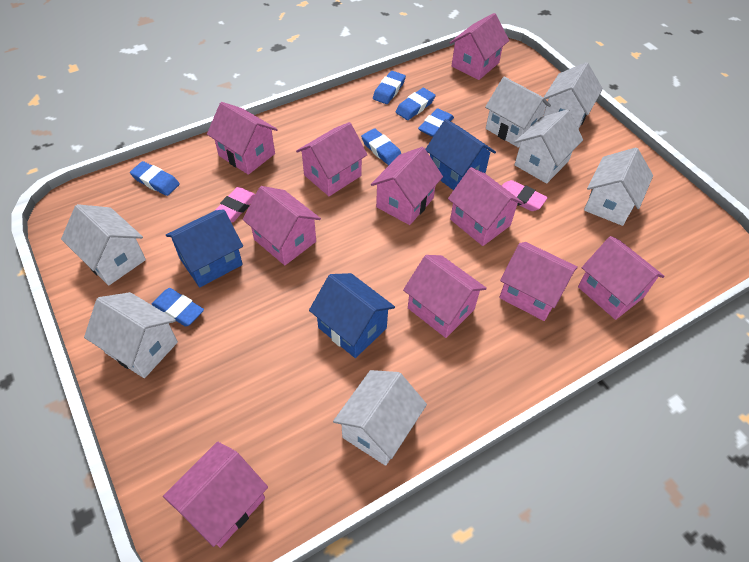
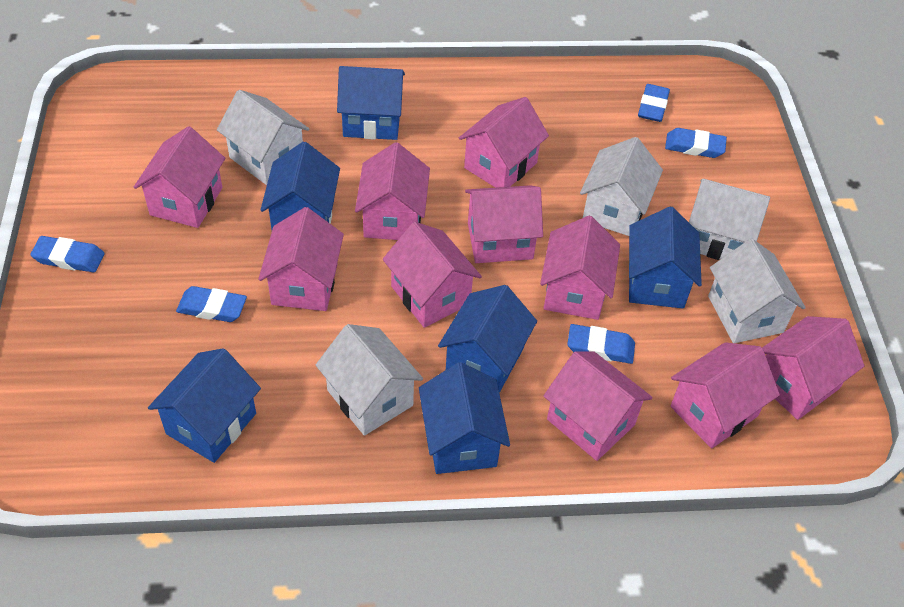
blue eraser: [130,161,180,196] [151,288,204,327] [361,128,401,165] [373,71,406,104] [396,88,435,120] [418,108,454,137] = 6 -> [30,236,104,272] [176,286,247,322] [567,324,635,364] [638,84,670,122] [665,128,727,158] = 5
blue house: [166,209,243,287] [309,273,395,358] [425,119,496,190] = 3 -> [148,348,261,463] [261,142,340,230] [337,66,405,140] [419,362,510,474] [438,285,537,393] [629,207,702,308] = 6
pink eraser: [216,187,256,222] [502,180,548,211] = 2 -> none = 0
white house: [61,204,146,286] [84,292,178,378] [333,370,427,466] [485,77,551,148] [514,109,583,184] [543,62,603,129] [584,147,653,226] = 7 -> [217,90,309,185] [316,324,423,436] [580,137,663,236] [689,179,770,260] [708,239,806,343] = 5

